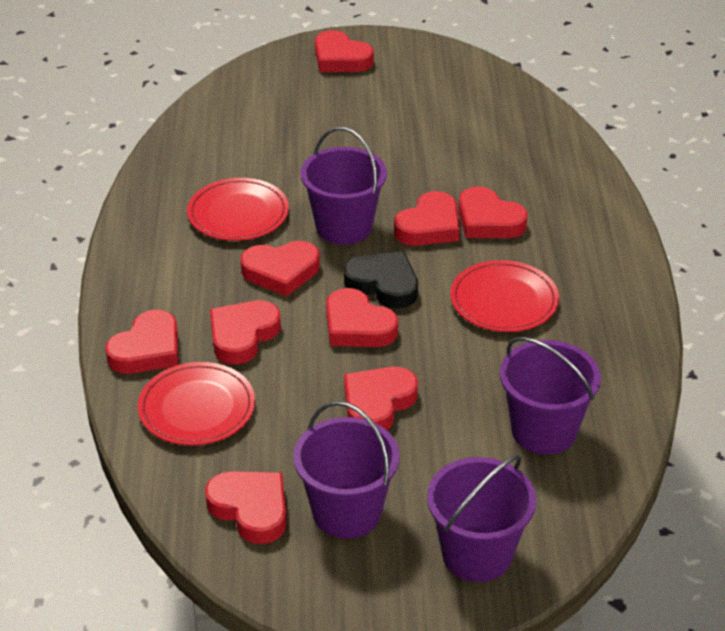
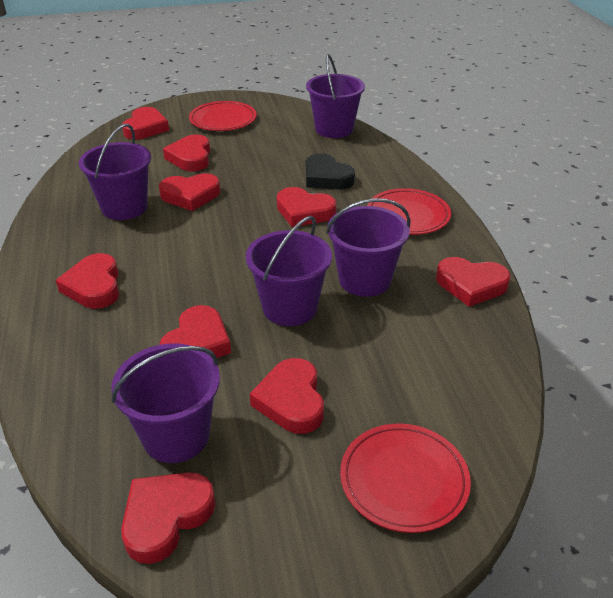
purple bucket: [293,401,400,539] [301,127,387,245] [427,455,536,582] [500,337,601,455] = 4 -> [79,124,151,220] [111,344,220,463] [246,216,332,326] [306,54,365,138] [326,198,410,297] = 5

